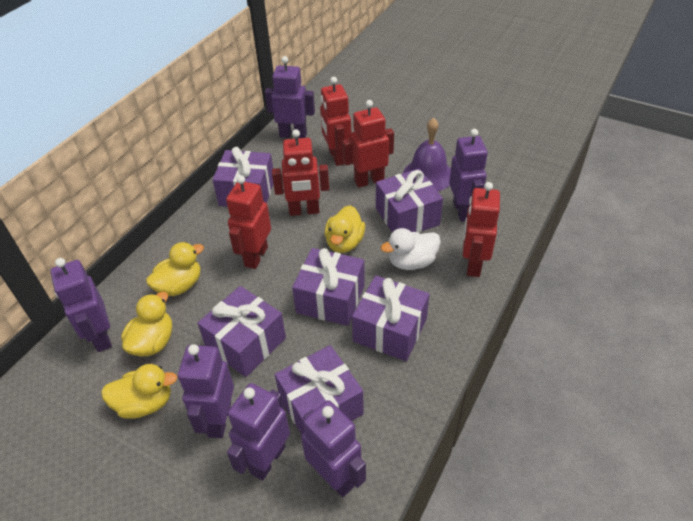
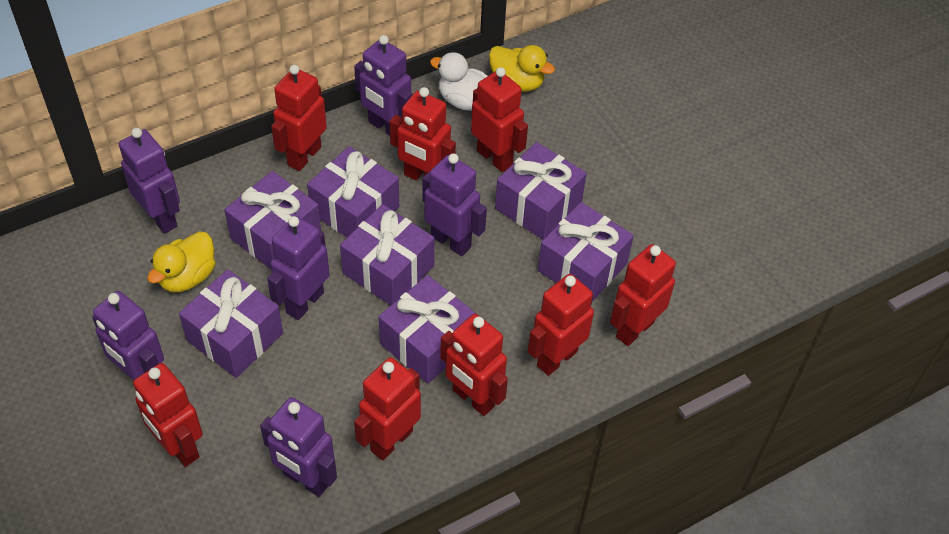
purple bell: [403,118,451,191] = 1 -> none = 0
purple gift: [198,286,286,377] [212,147,273,207] [275,345,364,434] [292,248,365,326] [352,275,429,361] [376,169,443,233] = 6 -> [179,269,283,378] [224,171,321,269] [307,146,399,237] [340,204,434,306] [379,275,477,384] [495,142,587,240] [538,202,634,302] = 7
red robot: [226,175,271,269] [272,129,329,216] [320,77,351,166] [342,100,394,188] [463,182,500,277] = 5 -> [133,363,203,467] [271,65,327,171] [354,357,421,461] [390,87,456,181] [440,314,508,416] [471,67,528,172] [528,274,594,376] [610,244,676,346] = 8
yellow duck: [101,364,177,419] [121,292,172,356] [146,242,204,296] [325,205,365,253] = 4 -> [147,231,215,292] [489,45,555,92] = 2

